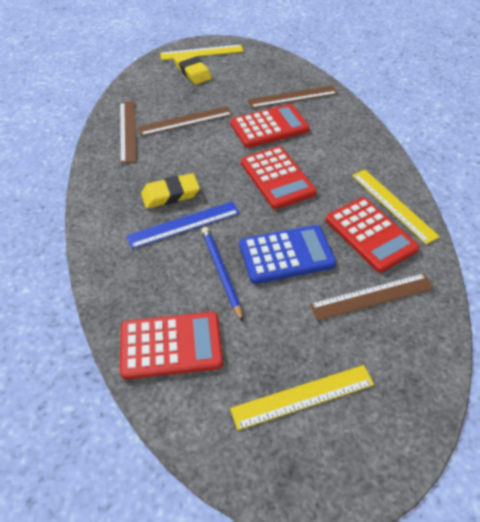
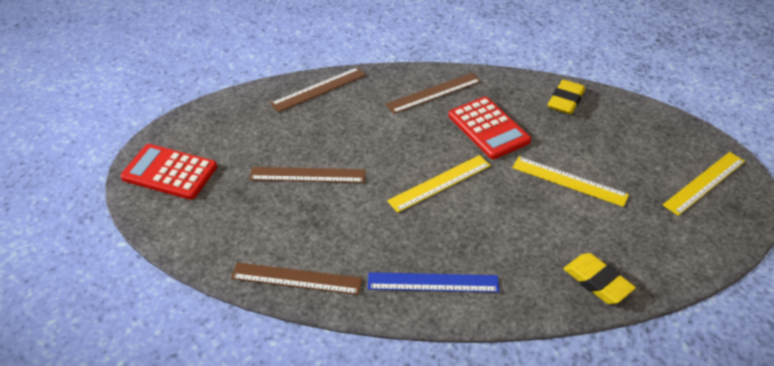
blue calculator: [239,225,336,284] = 1 -> none = 0
blue pencil: [201,227,243,322] = 1 -> none = 0
red calculator: [120,312,223,379] [230,104,310,148] [241,146,317,209] [326,197,420,273] = 4 -> [120,144,217,200] [448,97,531,159] = 2

